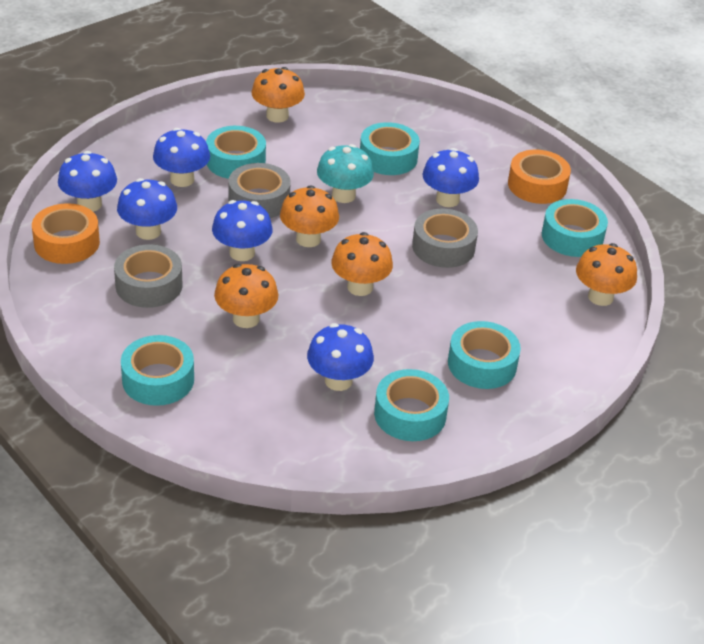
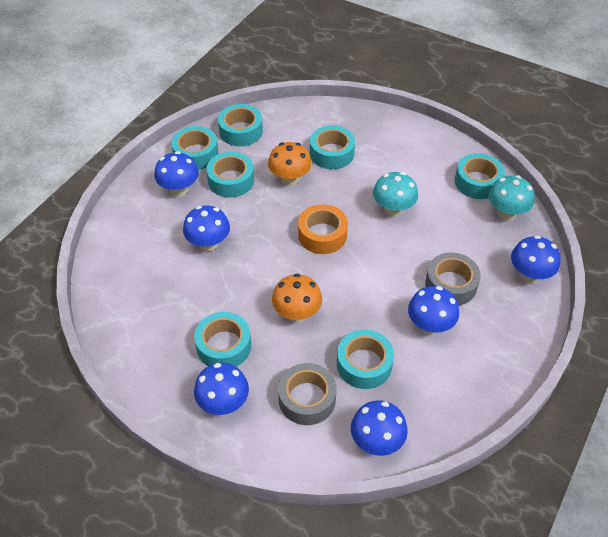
grey tape: [114,245,183,308] [229,163,291,218] [412,209,478,268] = 3 -> [278,363,337,425] [425,252,481,306] = 2
orange mushroom: [214,264,279,328] [251,67,305,123] [280,185,339,247] [331,232,393,296] [576,243,637,306] = 5 -> [268,142,312,186] [272,274,322,323] = 2
orange tape: [32,203,100,264] [508,150,571,204] = 2 -> [298,204,348,254] = 1
turquoise mushroom: [317,144,374,203] = 1 -> [373,172,418,217] [489,175,535,220] = 2
turquoise tape: [121,335,194,406] [206,126,266,179] [360,122,420,175] [374,369,449,441] [448,321,521,389] [542,199,608,257] = 6 -> [171,126,218,170] [194,312,251,367] [206,152,254,198] [218,104,263,146] [310,125,355,169] [337,330,394,389] [455,153,505,199] = 7

